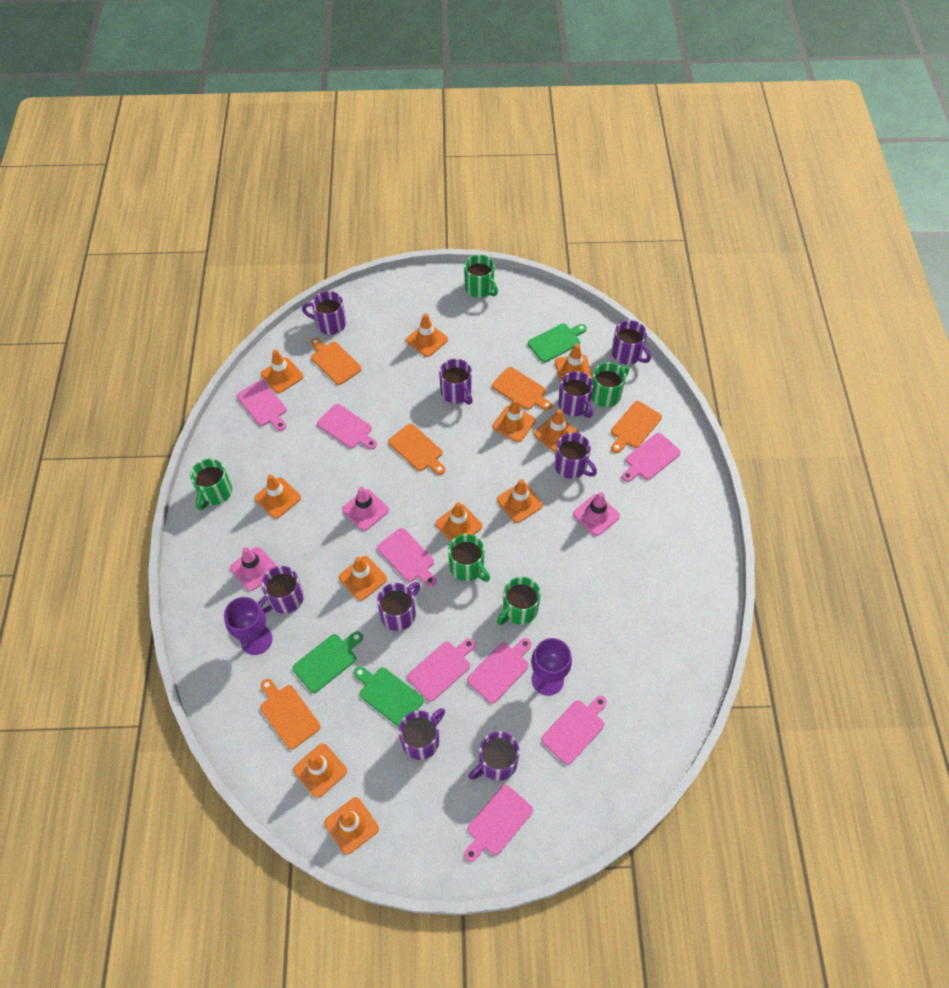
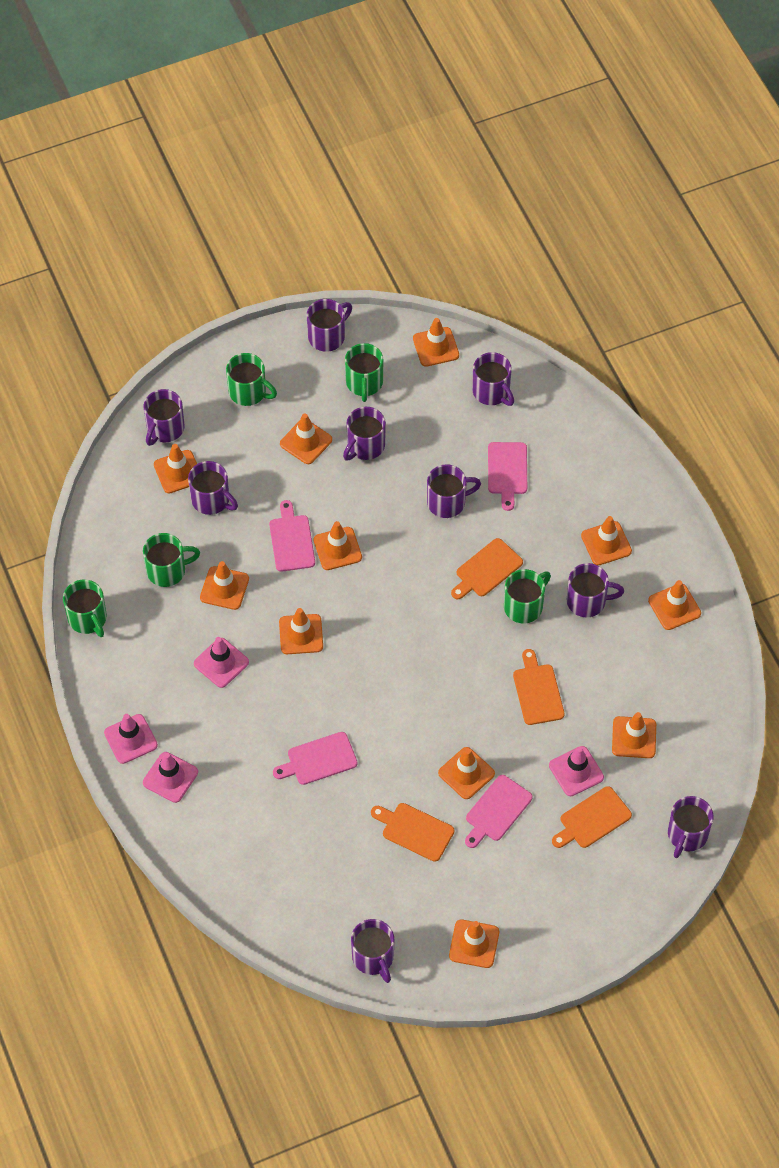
green cutting board: [292,631,363,693] [354,666,424,727] [528,323,587,362] = 3 -> none = 0
orange cutting board: [260,679,321,750] [311,338,362,385] [388,424,445,475] [492,367,552,411] [611,401,662,453] = 5 -> [371,803,454,862] [451,538,523,600] [513,649,565,725] [552,786,632,848] = 4
pink cutting board: [237,380,287,431] [317,404,377,449] [377,528,436,587] [407,638,475,702] [464,785,533,862] [467,638,532,704] [541,696,607,765] [622,433,681,482] = 8 -> [269,500,315,572] [273,732,358,785] [465,775,533,848] [488,442,527,511] = 4
pink traffic cone: [230,547,277,591] [342,487,389,531] [573,492,620,536] = 3 -> [104,714,158,764] [143,752,198,803] [194,637,249,688] [549,746,604,796] = 4
purple goblet: [224,597,272,655] [531,638,572,696] = 2 -> none = 0

